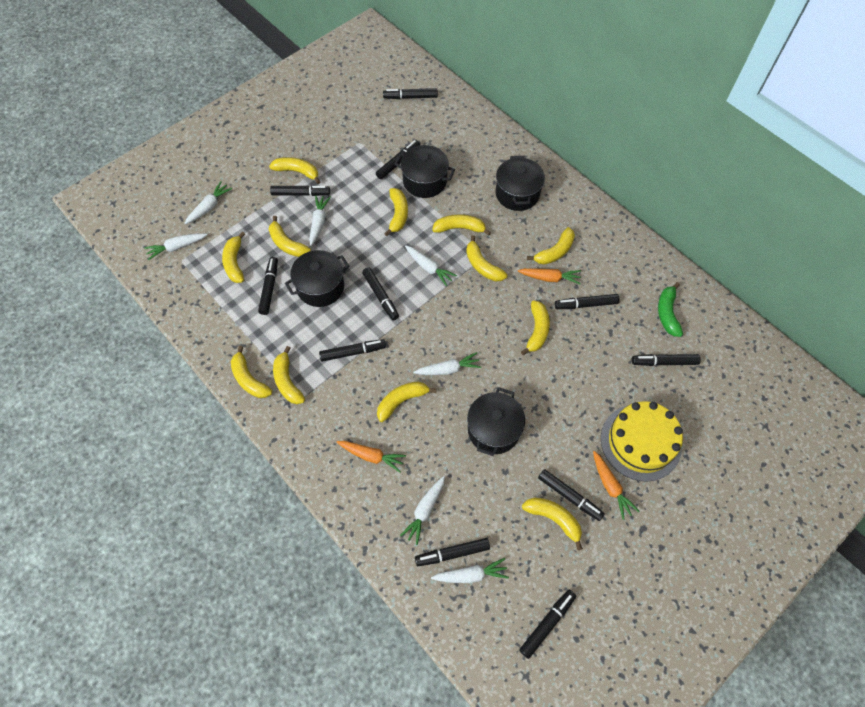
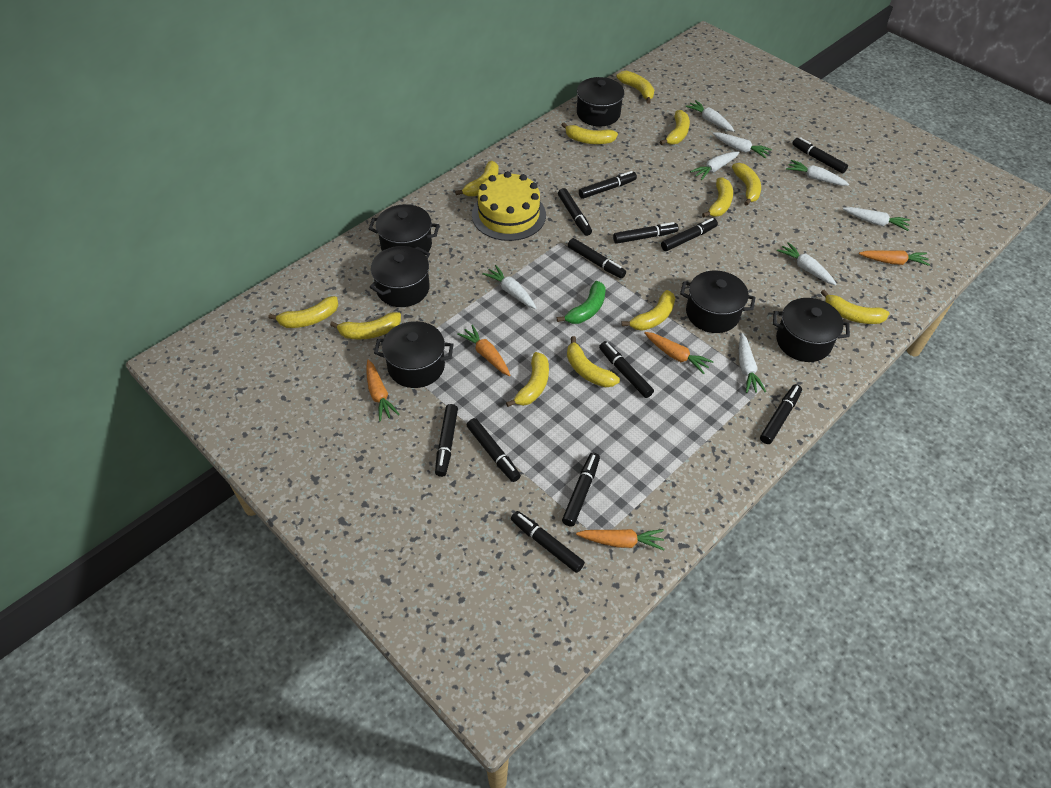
black marker: [258,257,278,315] [270,185,330,196] [319,339,386,362] [362,267,399,320] [376,140,420,179] [383,88,438,99] [415,538,490,566] [519,590,576,659] [538,469,605,521] [555,294,620,309] [632,354,701,366] = 11 -> [435,404,458,477] [467,418,521,482] [511,511,585,573] [558,188,592,236] [562,453,600,527] [568,238,626,279] [579,171,637,199] [599,341,654,398] [613,222,678,244] [661,218,718,251] [760,384,802,444] [792,137,848,173] = 12
black pot: [285,250,349,307] [395,145,455,198] [467,387,525,456] [496,156,545,211] = 4 -> [369,204,440,256] [370,246,430,307] [374,321,454,388] [577,77,624,127] [680,271,756,333] [773,298,850,362] = 6
orange carrot: [337,441,406,472] [518,268,581,285] [593,451,640,520] = 3 -> [366,360,400,421] [457,325,510,376] [576,529,664,550] [645,332,714,374] [859,250,930,266] = 5
white carrot: [144,233,207,260] [184,181,232,224] [309,195,331,246] [400,476,445,545] [405,245,457,286] [413,352,481,375] [431,558,509,583] = 7 -> [482,265,536,309] [685,100,734,132] [690,151,740,180] [713,132,772,159] [739,333,766,393] [777,242,837,285] [786,160,849,186] [843,207,910,231] = 8

